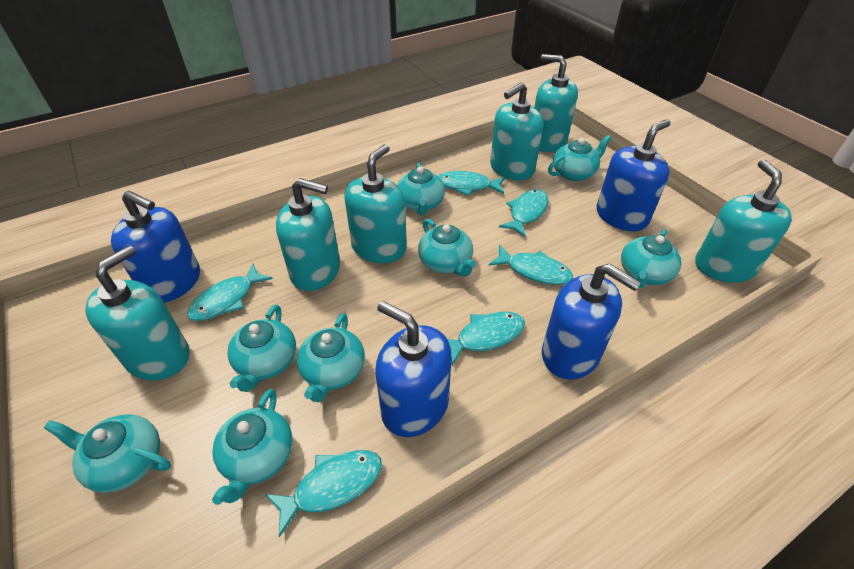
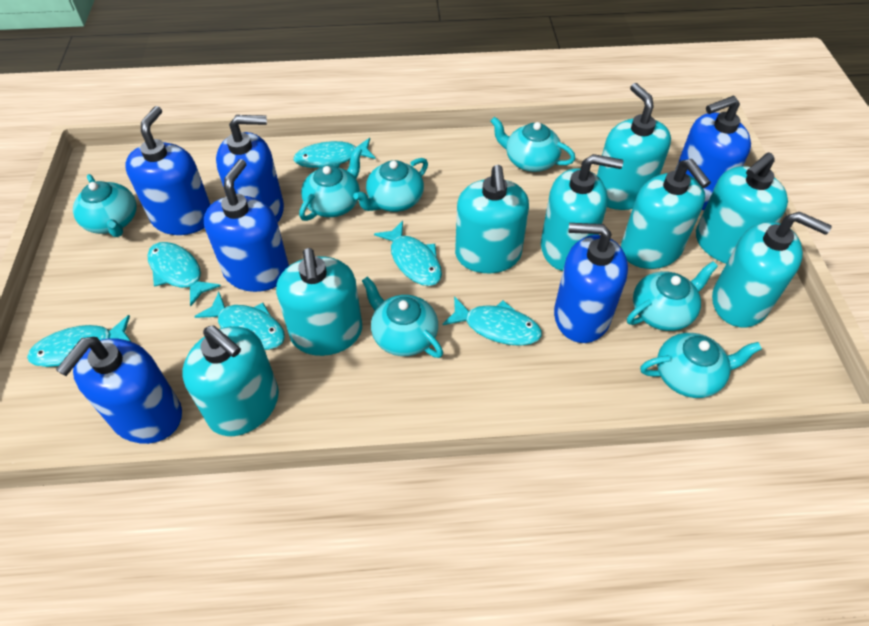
blue soap dispenser: [111,190,200,303] [375,301,451,437] [542,264,641,379] [597,119,671,231] = 4 -> [56,337,182,444] [125,106,211,235] [204,159,289,292] [216,115,284,223] [554,223,628,343] [675,96,751,210] = 6
turquoise soap dispenser: [85,245,190,380] [276,178,340,291] [344,144,407,263] [490,82,543,180] [534,54,578,152] [695,160,792,283] = 6 -> [182,325,279,436] [276,248,362,356] [455,165,529,273] [541,154,623,271] [597,83,671,210] [621,159,711,269] [696,152,788,264] [712,212,832,327] = 8
turquoise teapot: [44,414,171,493] [212,389,292,505] [227,305,296,392] [297,313,365,402] [397,163,445,215] [418,219,476,277] [548,135,612,181] [621,229,681,288] = 8 -> [73,174,136,237] [299,147,362,221] [353,158,428,212] [362,276,443,358] [490,117,576,172] [627,261,718,331] [640,333,762,398] = 7

